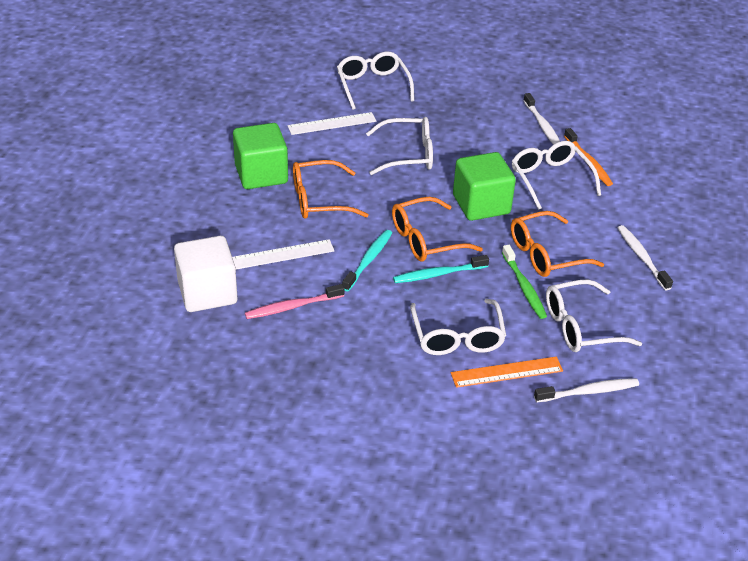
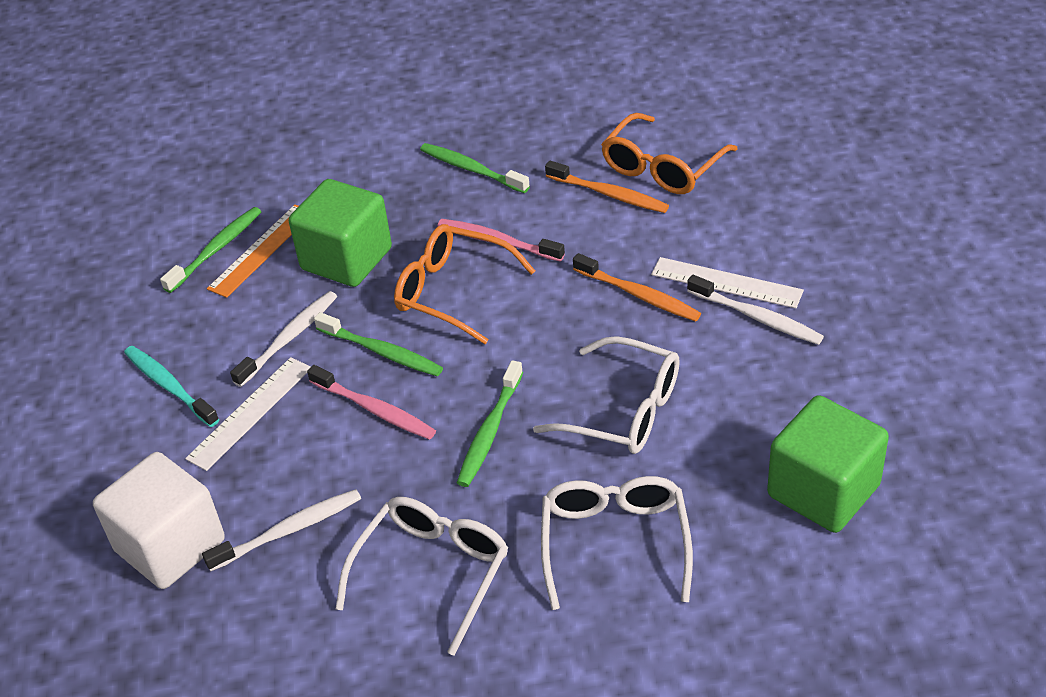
green toothbrush: [502,245,547,319] = 1 -> [160,207,262,293] [314,312,443,376] [420,143,530,193] [457,360,523,487] = 4
orange glasses: [293,160,368,219] [392,197,483,262] [511,211,604,277] = 3 -> [394,224,535,344] [601,113,738,194] = 2
orange toothbrush: [564,128,613,186] = 1 -> [545,161,669,213] [573,253,701,322] = 2
pink toothbrush: [245,284,345,319] = 1 -> [307,365,436,440] [437,219,565,262] = 2
turquoise toothbrush: [342,230,392,292] [393,255,489,283] = 2 -> [124,346,219,427] = 1
white glasses: [337,52,414,110] [366,117,433,175] [410,299,506,355] [512,141,601,210] [546,280,642,352] = 5 -> [336,497,508,656] [533,336,680,454] [541,476,693,610] = 3

